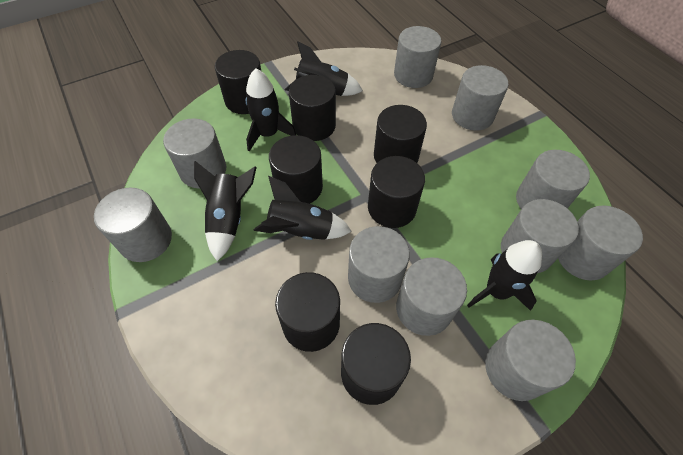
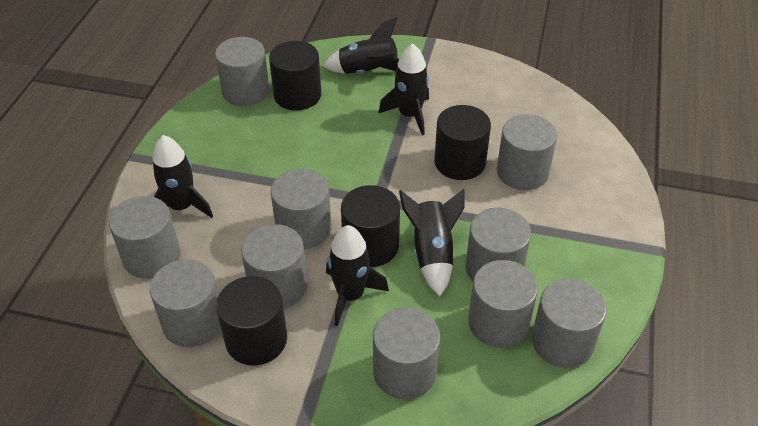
black cylinder: [215,50,261,114] [269,135,323,204] [275,272,340,352] [289,75,336,141] [341,323,411,405] [368,156,425,228] [374,105,427,163] = 7 -> [216,276,287,366] [269,41,321,110] [341,185,400,267] [434,105,491,180] = 4

